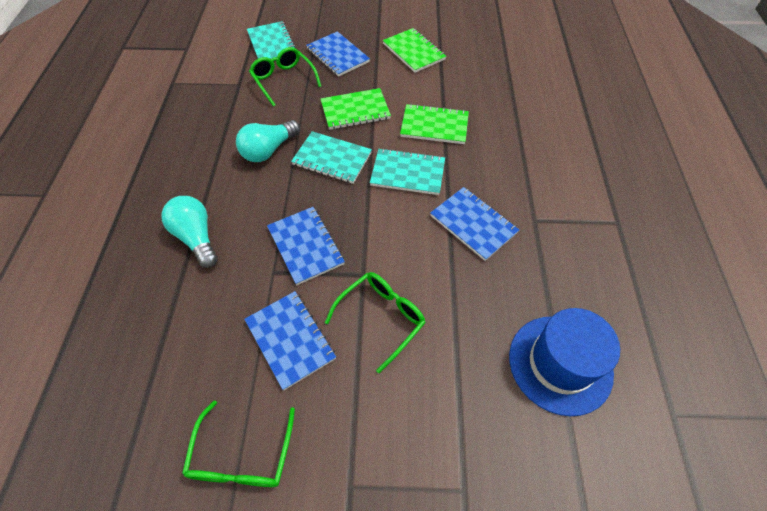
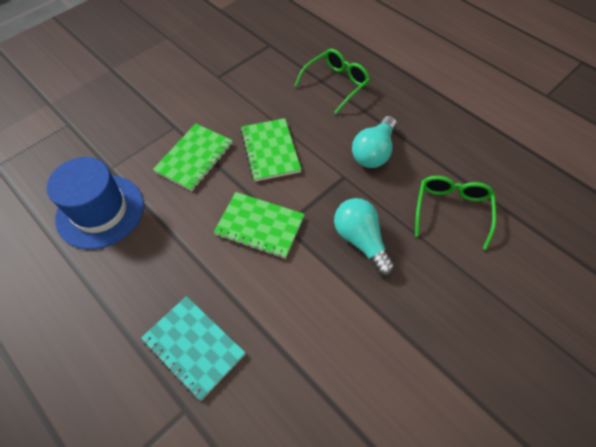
blue notebook: [244,291,336,390] [267,207,345,285] [306,31,370,77] [430,187,519,261] = 4 -> none = 0
green glasses: [182,400,295,487] [249,47,321,107] [325,272,426,373] = 3 -> [294,49,370,114] [415,175,496,250] = 2
turquoise notebook: [247,21,296,59] [291,131,372,184] [370,148,445,195] = 3 -> [141,296,246,401] = 1

